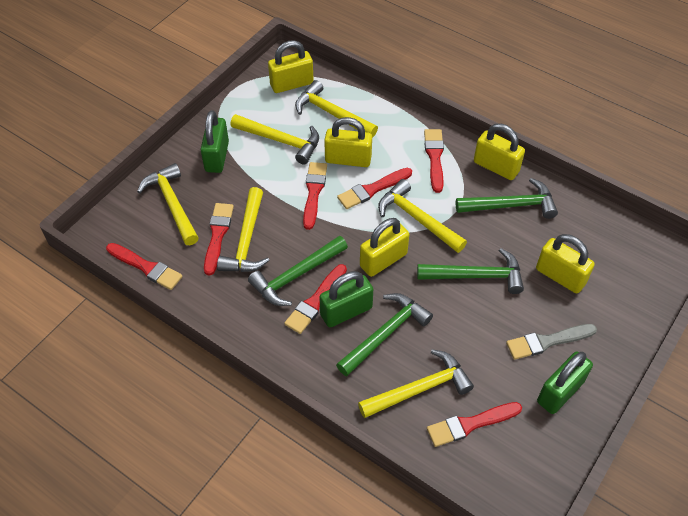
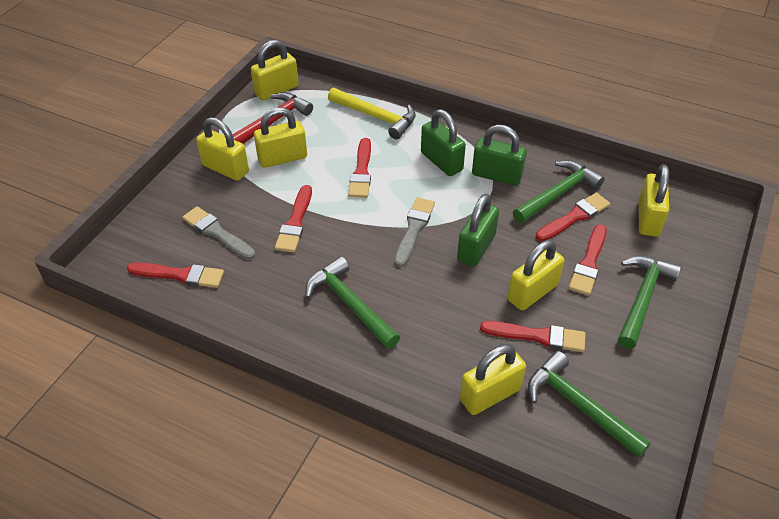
grey brush: [506,324,597,360] = 1 -> [182,206,255,260] [394,197,435,267] = 2
red brush: [106,243,183,290] [204,203,234,276] [284,264,347,334] [303,162,327,230] [337,168,412,209] [424,129,444,193] [427,402,522,447] = 7 -> [127,262,224,288] [275,185,312,252] [348,138,371,198] [480,321,585,352] [536,193,610,242] [569,224,607,295] = 6
red hammer: none = 0 -> [232,92,313,144] = 1
yellow hammer: [137,163,199,245] [217,187,270,272] [231,114,319,165] [295,80,378,138] [358,349,474,418] [378,179,467,253] = 6 -> [328,88,416,139] = 1
yellow padlock: [268,40,314,93] [324,117,372,167] [360,218,409,277] [474,123,525,180] [536,234,595,293] = 5 -> [196,117,249,181] [251,40,299,100] [254,107,307,168] [460,344,526,415] [508,240,564,311] [639,164,669,237] = 6

